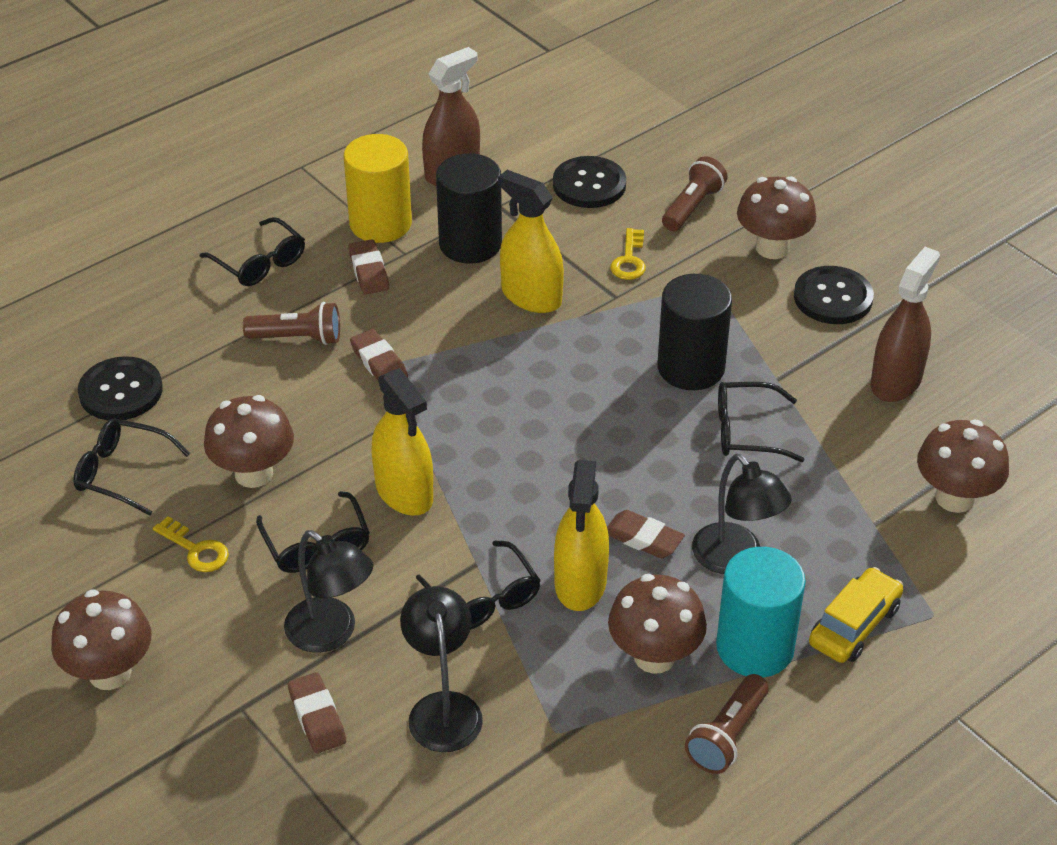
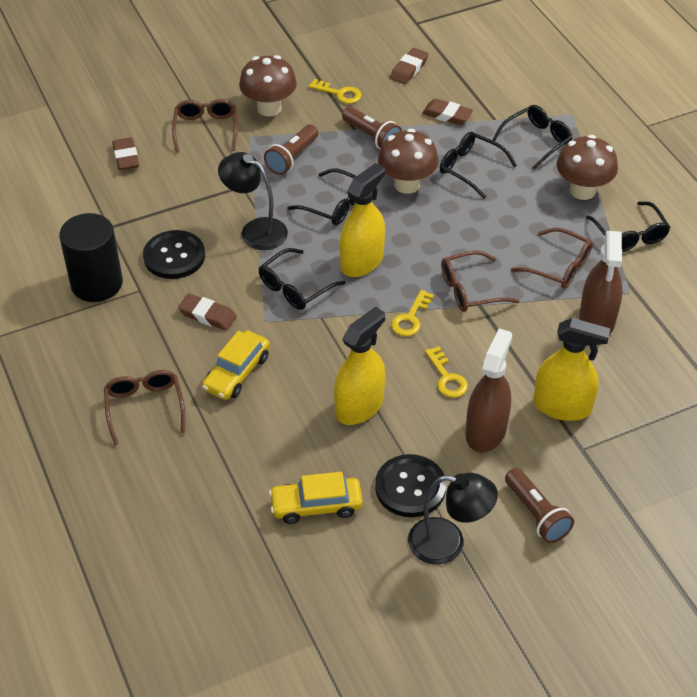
black button: [78,356,163,420] [553,156,626,208] [794,266,874,324] = 3 -> [143,230,205,279] [375,454,446,517] = 2
black cylinder: [436,153,502,264] [657,274,732,390] = 2 -> [59,213,123,302] = 1
black lamp: [284,530,373,653] [400,586,483,752] [692,454,792,574] = 3 -> [218,152,288,250] [408,473,498,565] = 2
brown glasses: none = 0 -> [104,370,185,445] [172,99,237,153] [441,251,519,312] [511,228,593,289] = 4
brown mushroom: [51,590,151,690] [204,395,294,488] [608,574,707,674] [737,176,816,259] [917,419,1009,513] = 5 -> [239,55,297,117] [378,129,439,194] [556,135,618,200] = 3
turquoise cylinder: [716,547,806,678] = 1 -> none = 0
yellow car: [809,567,903,663] = 1 -> [202,330,270,400] [269,472,363,524] = 2
yellow cylinder: [344,134,412,243] = 1 -> none = 0
yellow key: [153,516,229,572] [610,228,646,280] = 2 -> [309,79,362,104] [391,290,434,337] [425,346,468,398] = 3

